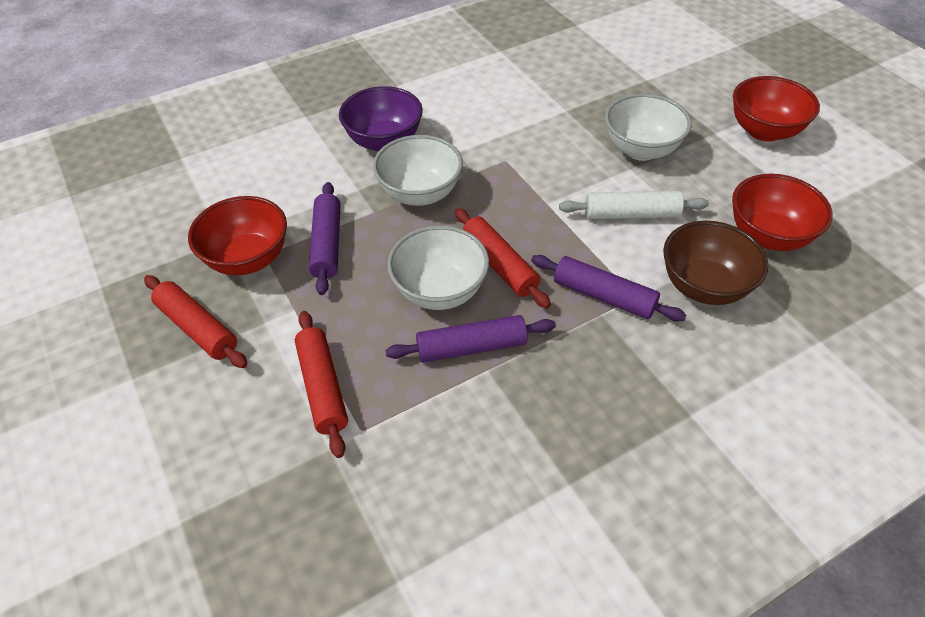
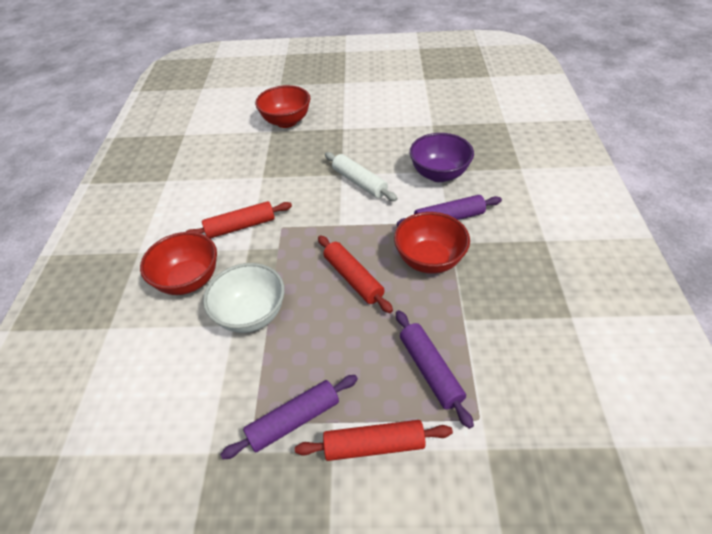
brown bowl: [663,221,768,305] = 1 -> none = 0
white bowl: [373,135,463,206] [387,226,489,310] [605,94,692,161] = 3 -> [203,263,285,333] = 1

